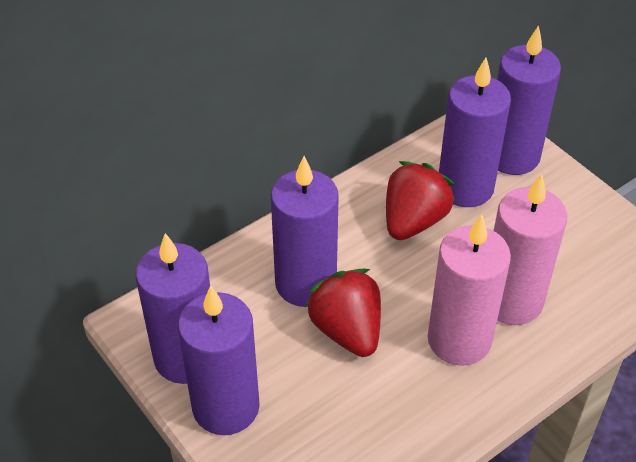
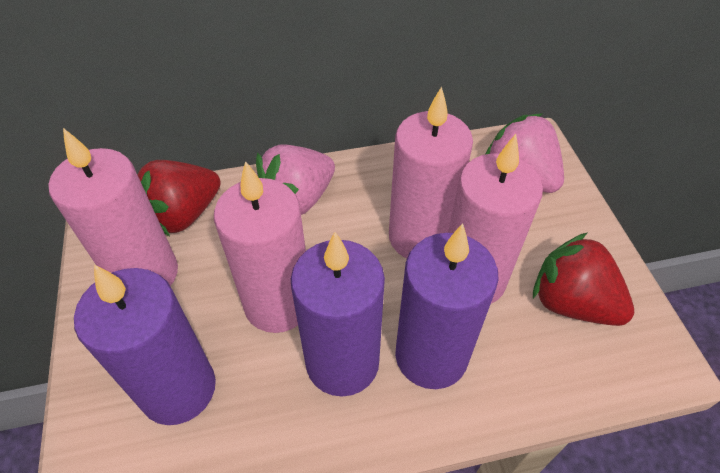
pink candle: [428,215,511,366] [494,174,567,325] = 2 -> [49,128,178,286] [214,161,306,333] [389,86,473,258] [448,134,543,304] = 4
pink strawberry: none = 0 -> [256,144,335,215] [485,113,564,193] = 2
purple candle: [136,233,210,384] [178,285,260,435] [271,156,339,307] [439,58,511,207] [497,25,561,175] = 5 -> [74,265,216,425] [291,232,385,397] [395,224,499,389] = 3

